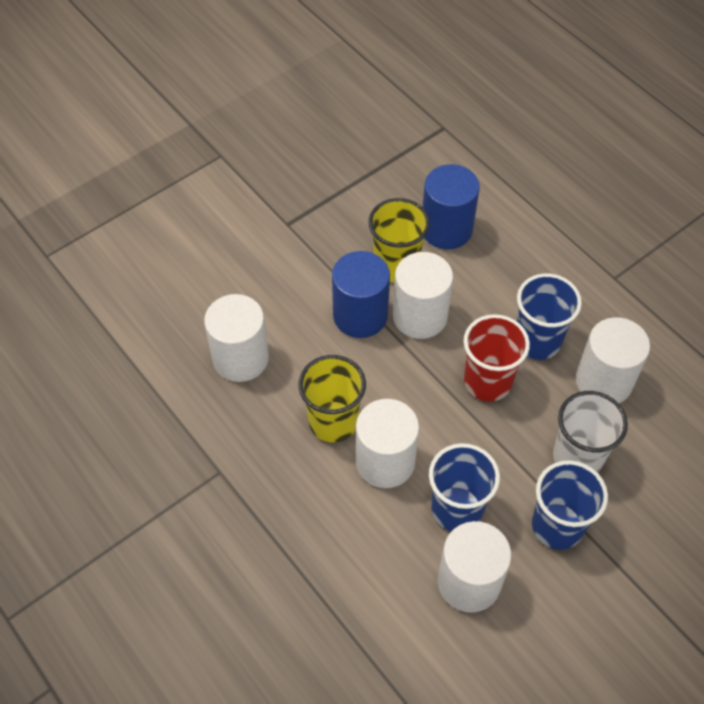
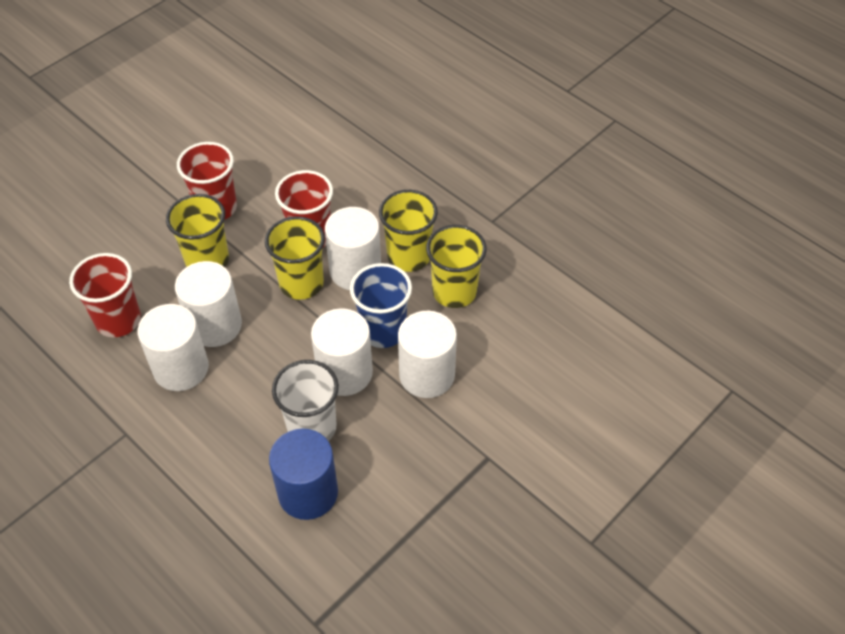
blue cup: [429,443,500,531] [517,273,582,360] [532,460,608,550] = 3 -> [350,263,412,348] = 1
blue cylinder: [332,251,390,338] [423,164,480,249] = 2 -> [269,429,338,520] = 1
red cup: [464,314,530,402] = 1 -> [69,253,141,337] [177,142,237,220] [275,170,333,247] = 3
yellow cup: [298,355,366,443] [368,198,430,283] = 2 -> [166,194,229,267] [265,216,325,300] [379,190,438,272] [426,225,487,308] = 4

